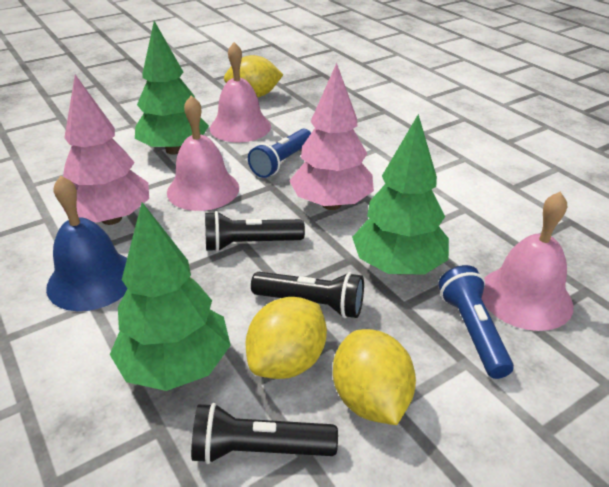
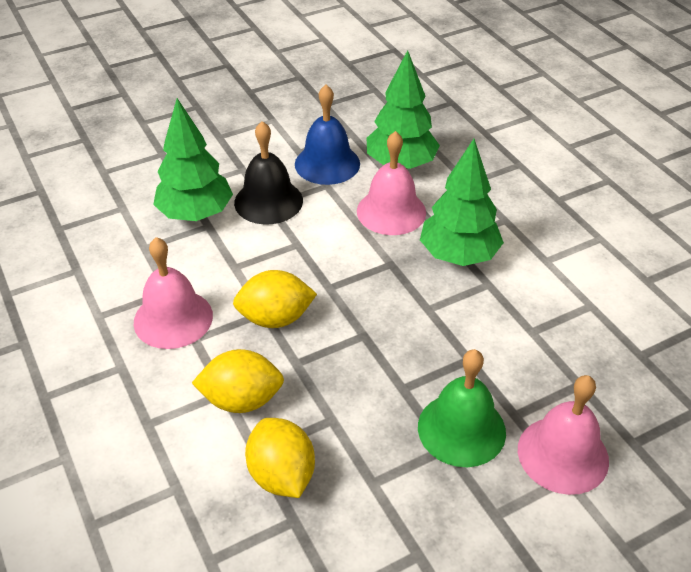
black bell: none = 0 -> [234,121,303,225] = 1
black flashlight: [191,403,338,464] [205,211,305,252] [251,272,364,318] = 3 -> none = 0
blue flashlight: [248,129,311,178] [438,265,514,379] = 2 -> none = 0
green bell: none = 0 -> [418,349,506,467] = 1
pink tree: [61,75,149,225] [290,63,374,210] = 2 -> none = 0

